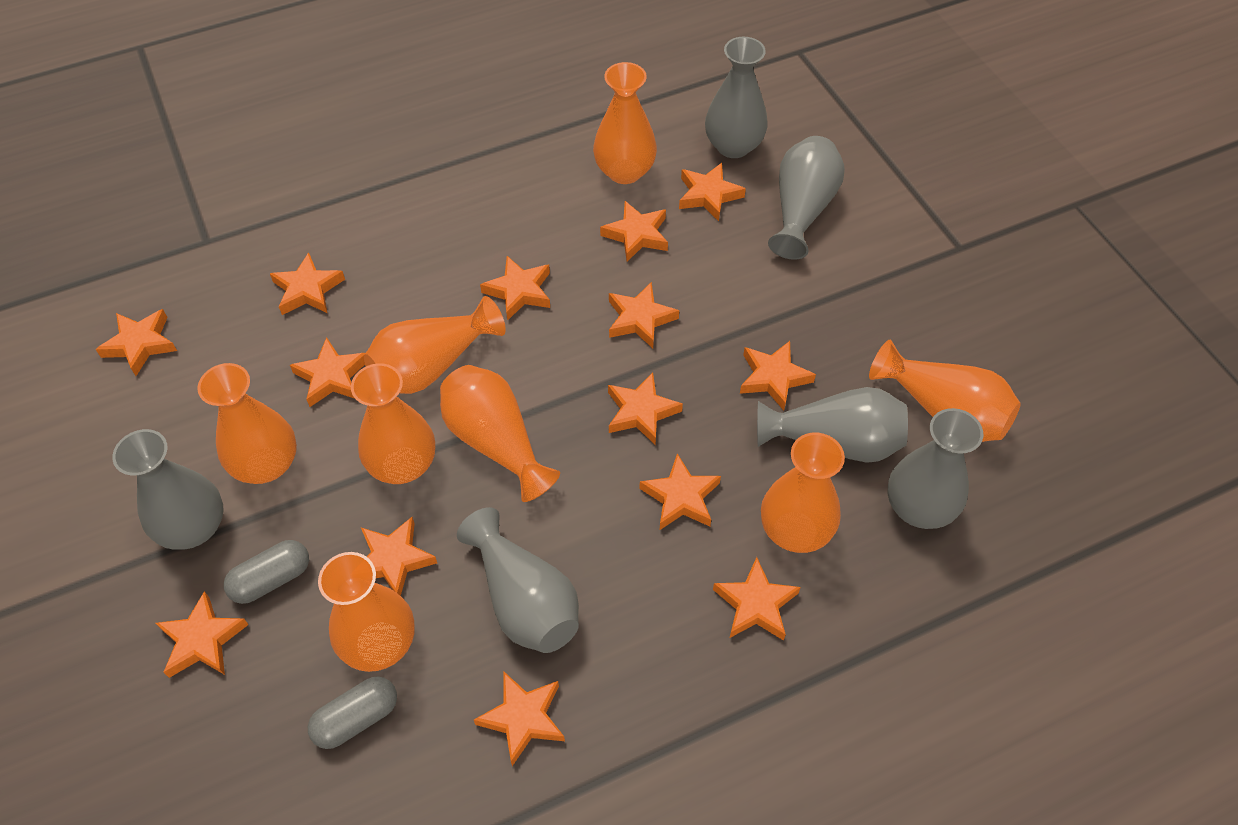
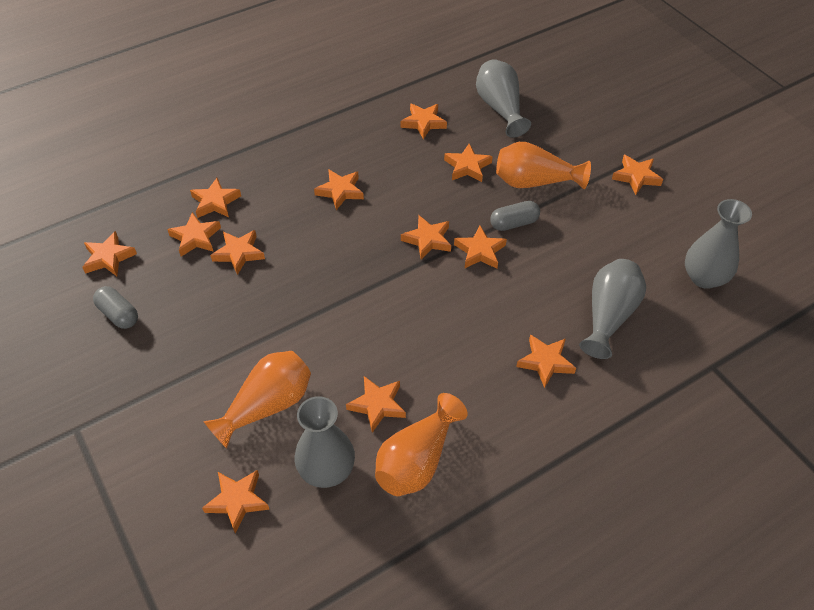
grey vase: [112,429,224,550] [457,507,579,653] [705,37,768,158] [757,387,908,463] [768,136,845,260] [887,408,983,529] = 6 -> [295,396,355,488] [476,59,531,138] [579,259,646,359] [685,199,752,289] = 4
orange star: [96,309,177,376] [156,591,249,678] [270,252,345,315] [290,337,365,407] [361,517,437,596] [474,671,565,766] [480,256,550,321] [600,201,668,261] [608,372,683,444] [609,282,679,348] [640,453,721,530] [679,163,746,221] [713,557,801,641] [740,341,816,410] = 14 -> [82,231,137,276] [167,212,221,257] [190,178,241,218] [202,470,270,534] [210,230,265,275] [314,169,364,210] [346,376,406,433] [401,103,447,139] [401,215,451,259] [444,144,493,182] [454,225,507,269] [516,334,576,388] [612,155,663,195] = 13
orange vase: [197,363,297,484] [318,552,415,672] [351,363,435,484] [364,296,506,394] [440,365,560,502] [593,62,657,184] [761,432,845,553] [869,340,1021,442] = 8 -> [203,351,311,449] [375,393,468,496] [496,142,591,189] = 3

